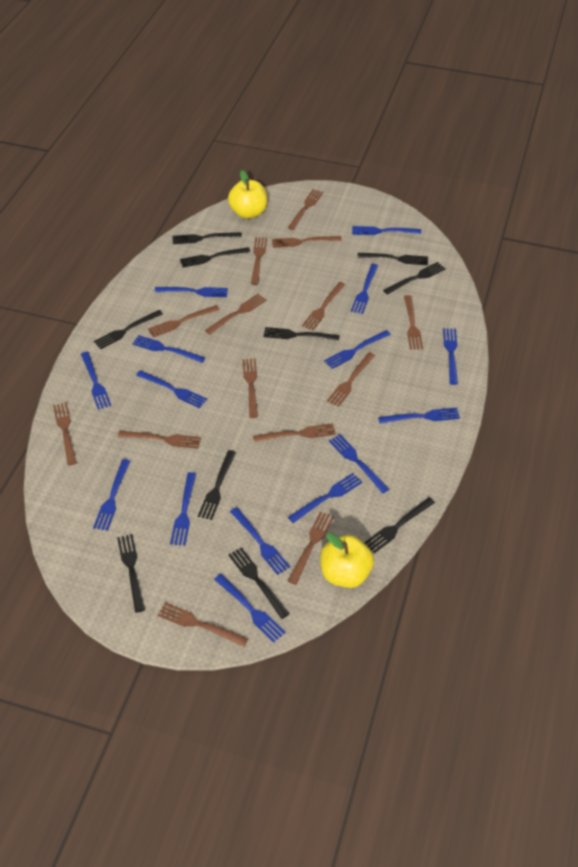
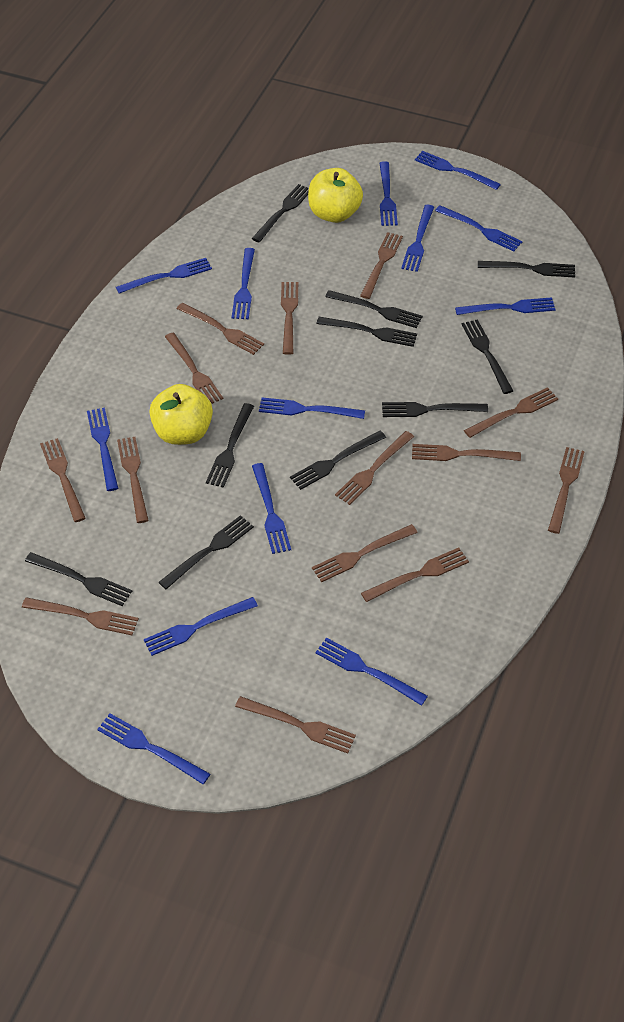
blue fork: [81,352,111,410] [93,459,130,531] [132,335,205,363] [136,370,207,408] [155,287,228,297] [170,472,196,546] [214,574,286,643] [230,507,290,575] [288,473,362,523] [324,330,391,369] [329,434,389,493] [351,264,378,314] [352,226,421,235] [378,407,460,424] [443,328,458,385] = 15 -> [87,408,119,491] [97,714,210,784] [116,258,212,293] [144,597,258,656] [231,248,255,319] [252,463,291,554] [259,397,365,419] [315,638,428,706] [379,161,398,226] [401,205,434,272] [415,151,501,190] [435,205,522,252] [455,297,556,315] = 13

